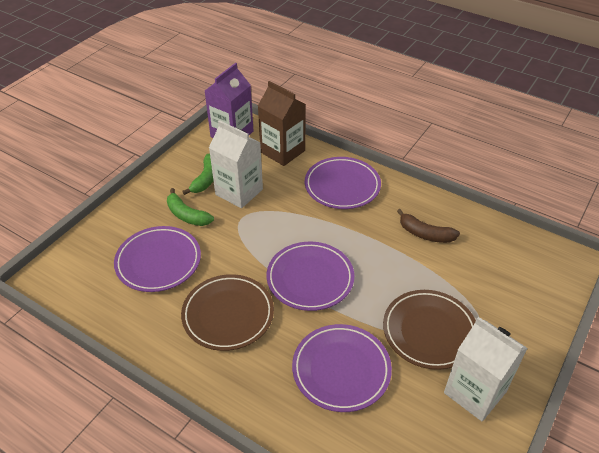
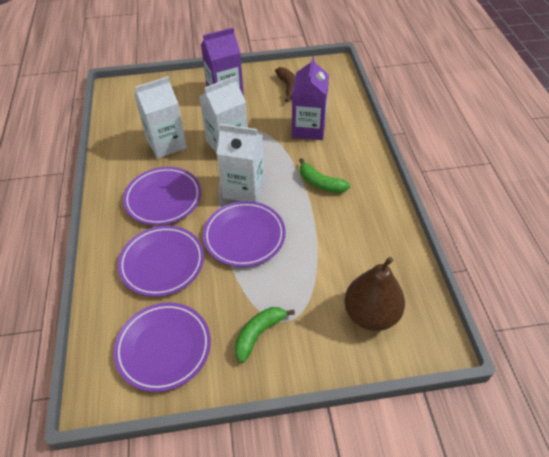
brown carton: [258,81,306,166] = 1 -> none = 0
brown pear: none = 0 -> [344,257,405,331] = 1
brown plate: [181,274,274,351] [383,290,476,370] = 2 -> none = 0
purple carton: [205,63,254,138] = 1 -> [201,28,244,96] [292,56,329,140] = 2
white carton: [209,120,263,208] [444,317,528,421] = 2 -> [134,76,187,159] [199,76,248,153] [217,124,264,202] = 3

